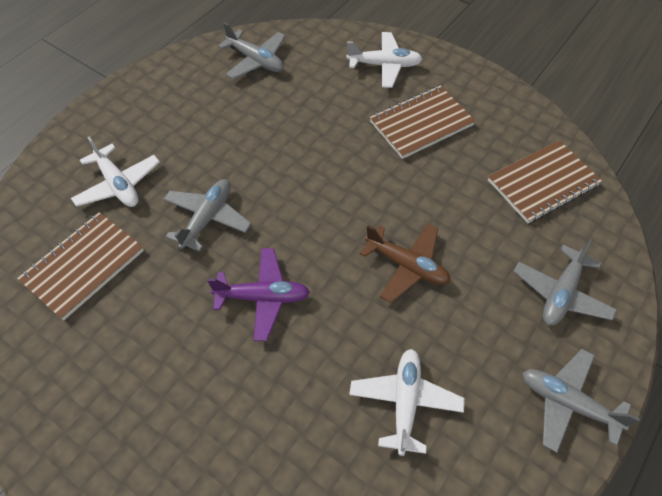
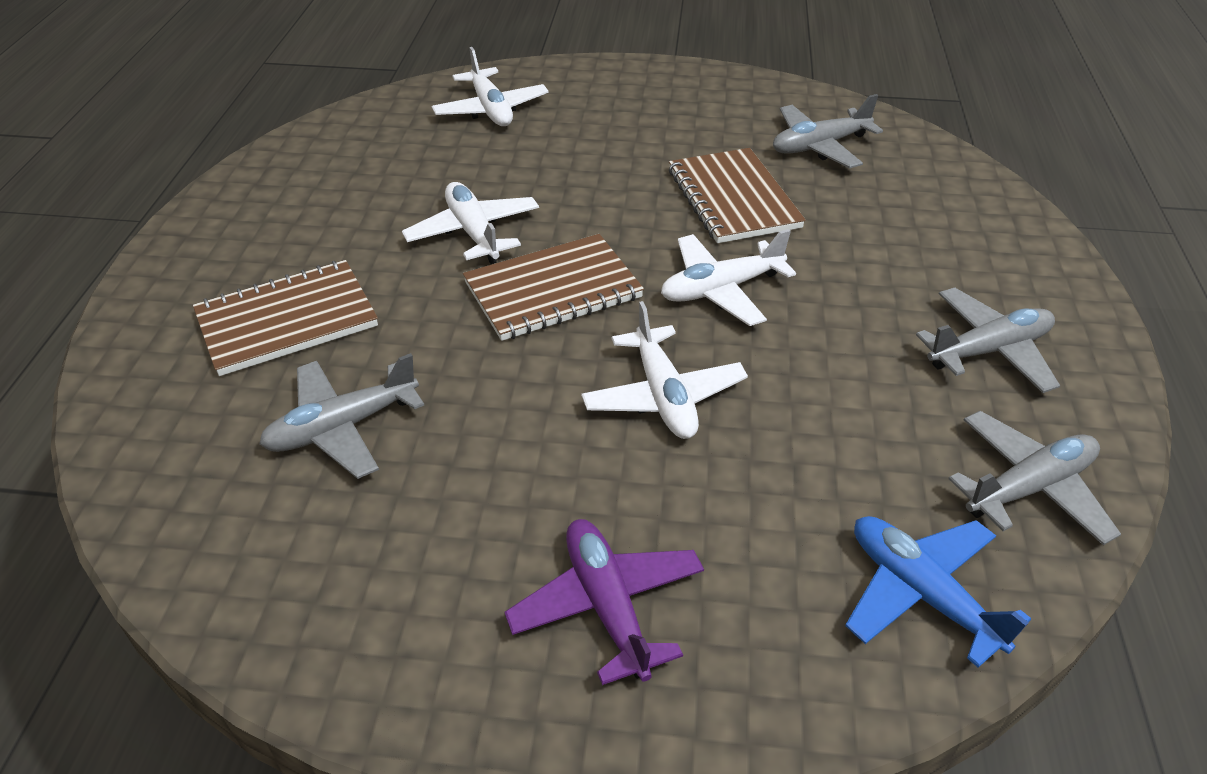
blue plane: none = 0 -> [845,516,1031,668] = 1
brown plane: [360,223,451,303] = 1 -> none = 0
white plane: [71,137,160,207] [347,32,422,88] [349,349,465,456] = 3 -> [402,182,539,264] [432,47,549,126] [581,301,748,439] [661,229,796,326] = 4

